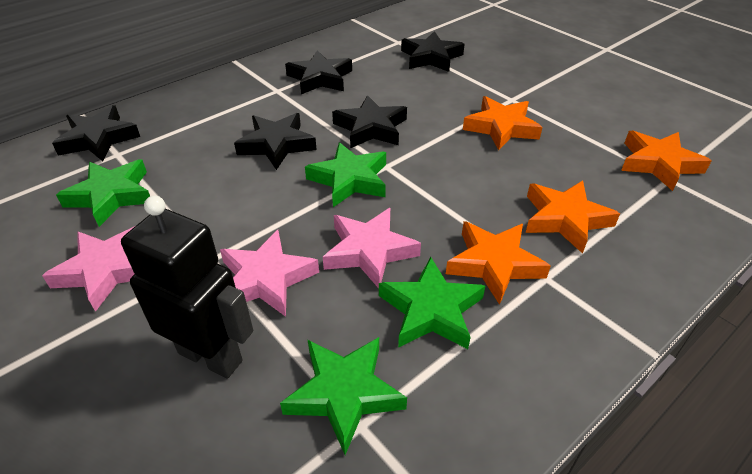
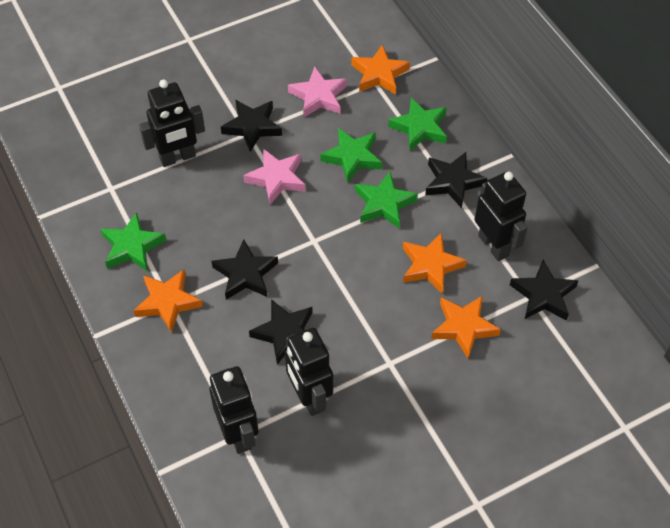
black robot: [121,196,253,379] = 1 -> [139,79,205,167] [209,366,259,454] [285,328,333,416] [475,171,528,261] = 4
pink star: [42,226,135,312] [220,230,319,317] [323,208,421,288] = 3 -> [243,149,306,205] [288,66,347,117] = 2

